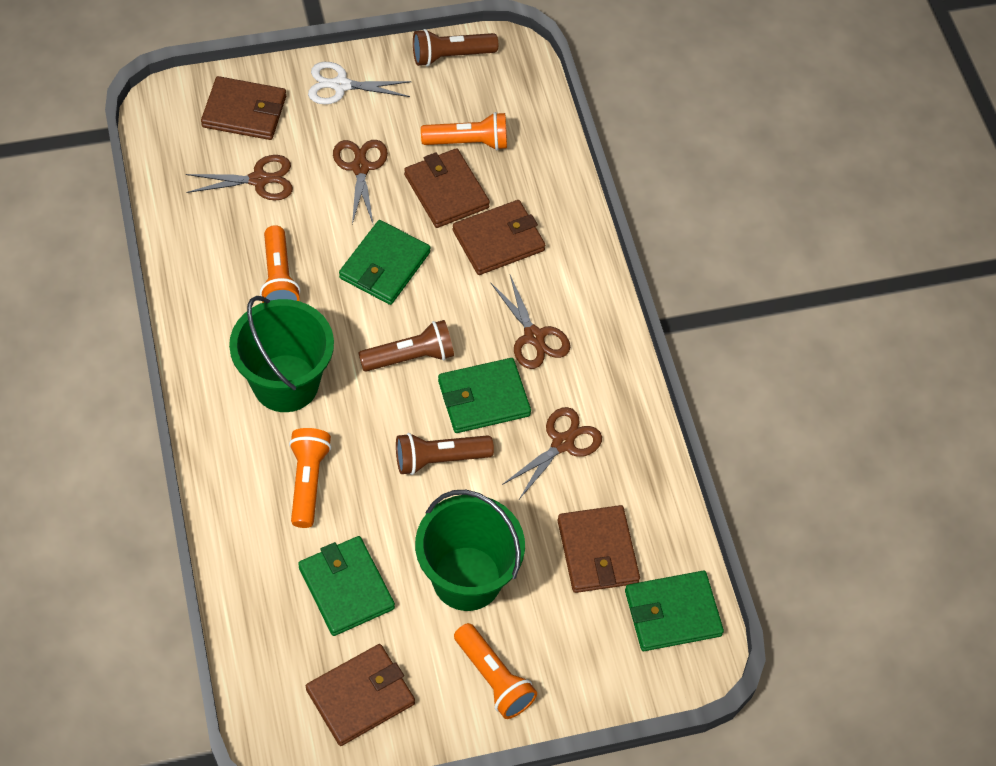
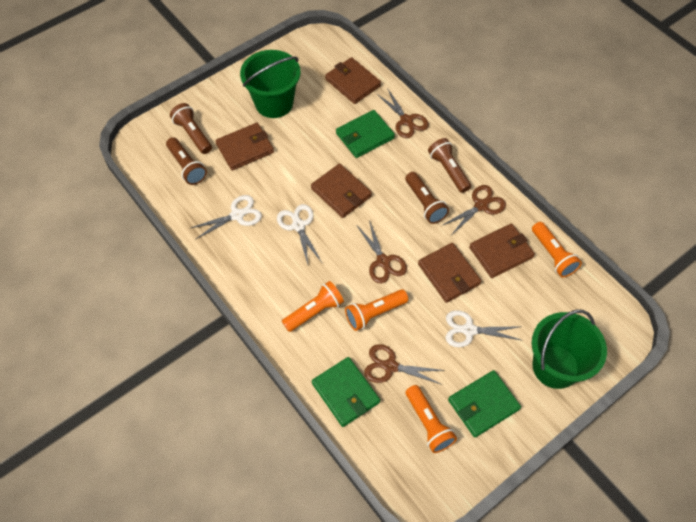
brown flashlight: [358,320,454,371] [396,433,494,475] [413,29,498,67] = 3 -> [166,137,207,185] [170,103,212,154] [405,172,449,224] [428,138,471,193] = 4
green wallet: [298,536,395,636] [339,220,431,305] [438,358,531,433] [625,571,724,651] = 4 -> [312,357,380,427] [336,110,395,158] [448,370,521,438] = 3
white scissors: [308,62,412,104] = 1 -> [191,195,262,240] [277,204,321,264] [446,310,523,347] = 3

